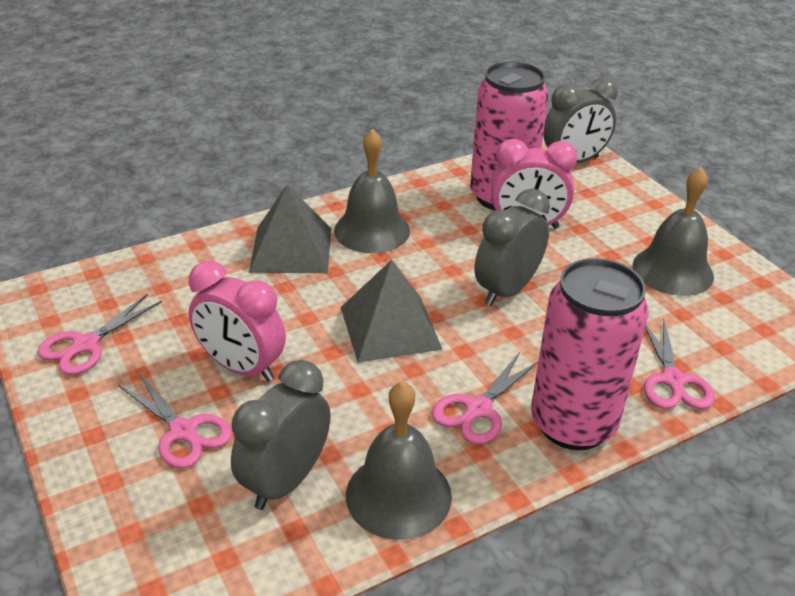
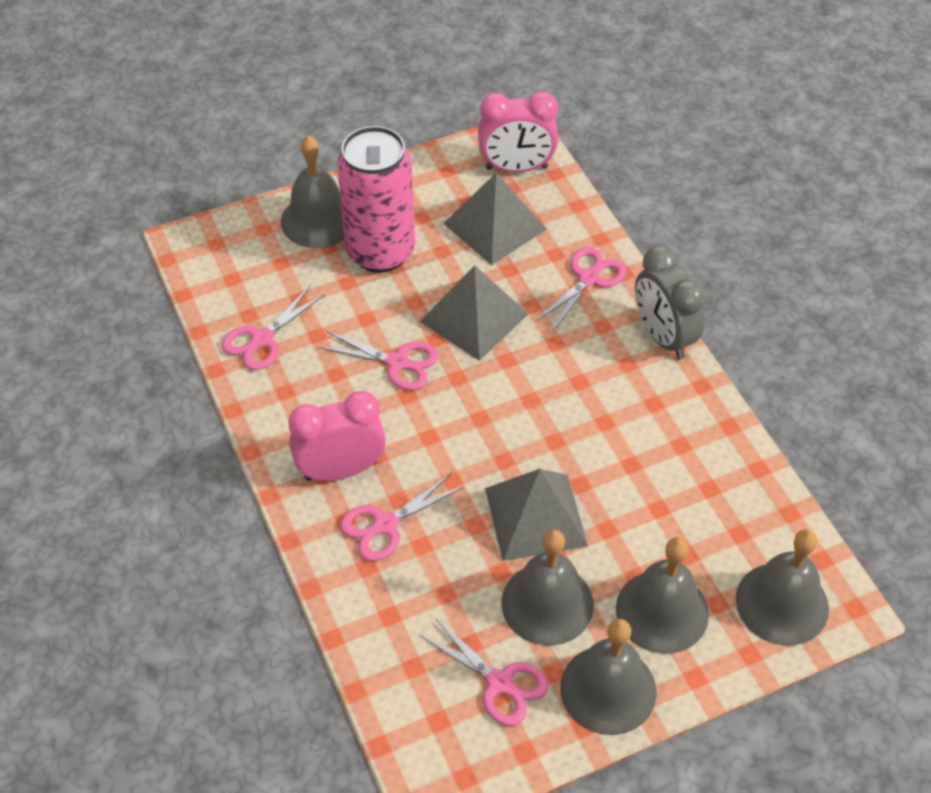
grey bell: [334,129,410,253] [346,381,452,540] [633,167,714,296] = 3 -> [281,135,344,248] [502,529,594,646] [560,619,656,735] [616,537,709,653] [736,529,829,645] = 5
grey clock: [231,360,331,510] [474,189,550,306] [543,77,618,163] = 3 -> [635,245,706,359] = 1
grey pyramid: [249,185,331,273] [341,260,443,363] = 2 -> [420,265,528,361] [443,173,547,265] [485,469,588,561] = 3
pink can: [470,62,549,211] [531,258,649,450] = 2 -> [337,126,415,273] = 1
pink scissors: [37,294,162,375] [118,373,232,468] [432,352,538,445] [644,317,715,409] = 4 -> [221,286,325,370] [318,331,439,390] [340,472,464,561] [420,618,549,726] [537,247,626,330] = 5

